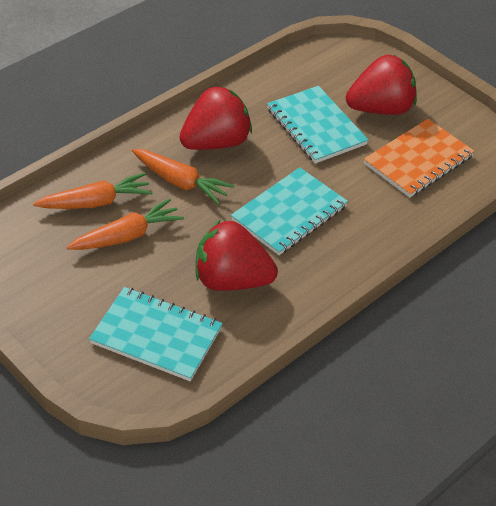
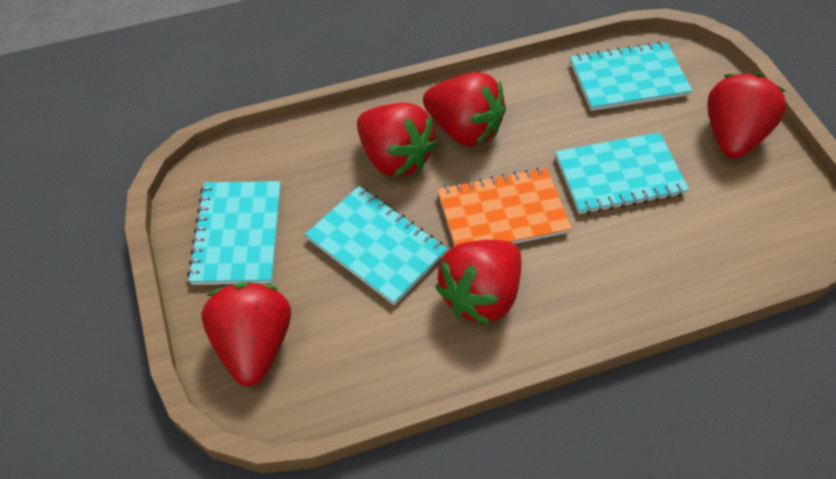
orange carrot: [33,173,153,209] [67,199,184,250] [132,149,235,205] = 3 -> none = 0
red strawberry: [179,86,252,150] [195,220,278,291] [346,55,417,115] = 3 -> [202,282,291,387] [357,102,437,177] [423,72,506,147] [435,240,521,325] [707,73,786,159] = 5
turquoise notebook: [89,287,223,381] [231,167,348,255] [267,86,369,164] = 3 -> [187,181,281,285] [305,186,447,305] [555,132,689,214] [570,41,693,111] = 4

